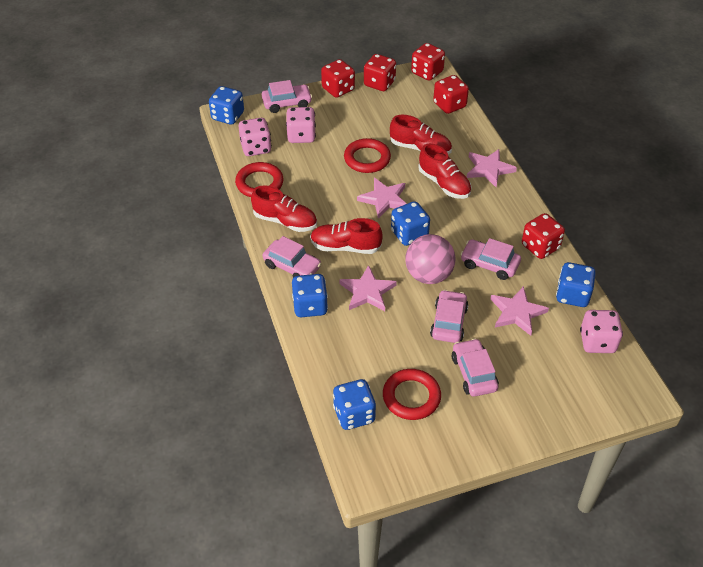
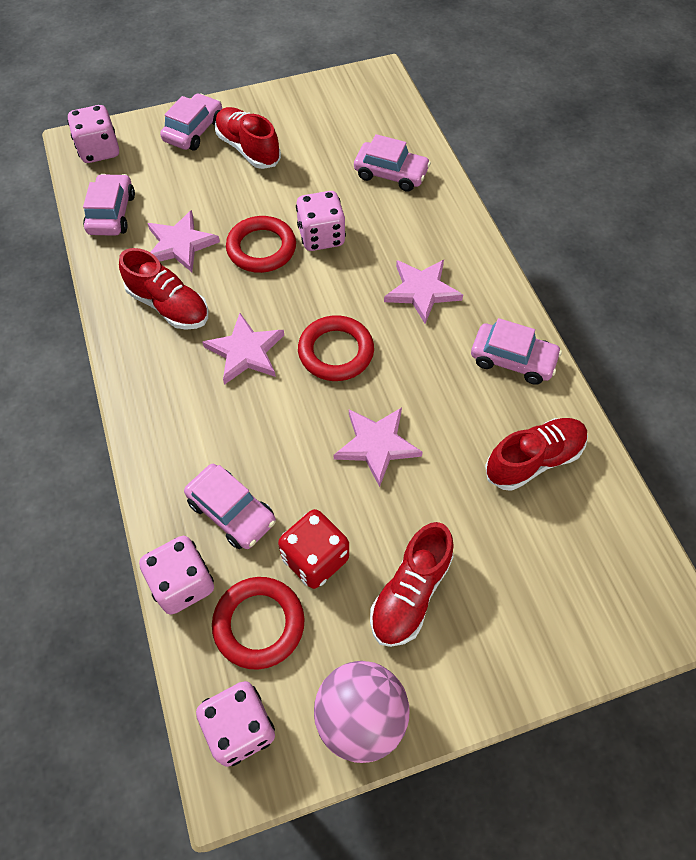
blue dice: [209,86,244,125] [292,274,328,317] [333,379,376,430] [391,201,430,246] [556,262,596,307] = 5 -> none = 0
pink dice: [238,118,272,156] [286,107,316,143] [580,310,623,353] = 3 -> [67,105,119,163] [139,536,214,615] [196,681,275,767] [296,191,346,251] = 4
red dice: [321,59,355,98] [364,54,396,91] [411,43,445,81] [433,75,469,114] [522,213,565,259] = 5 -> [278,509,349,589] = 1

